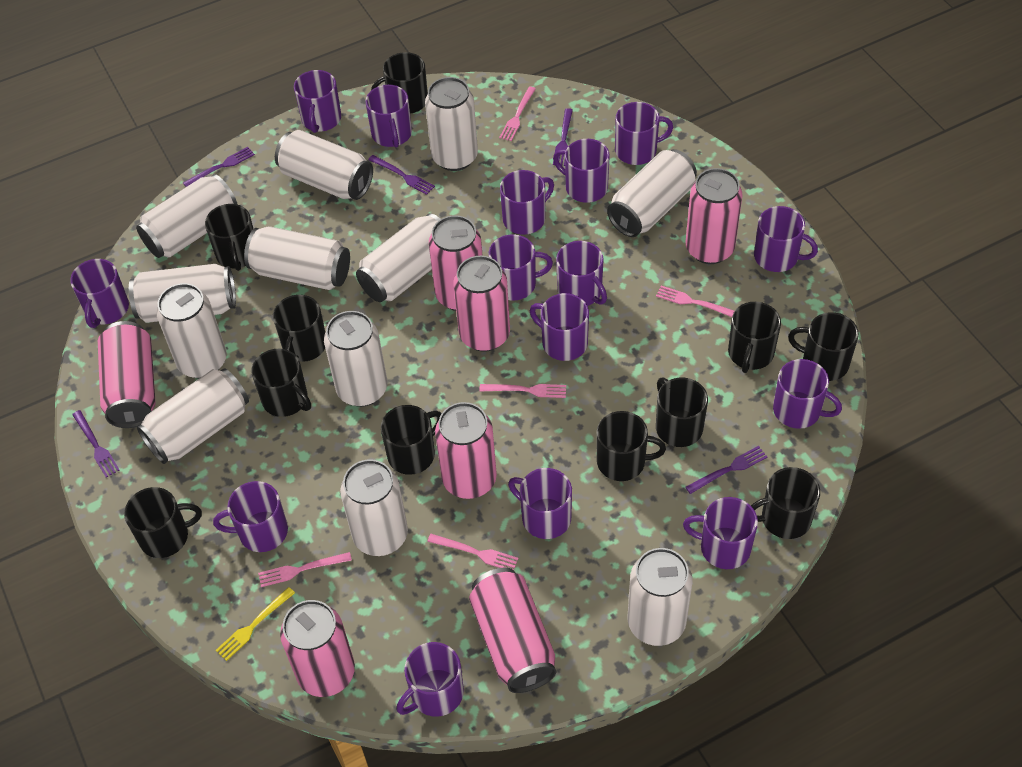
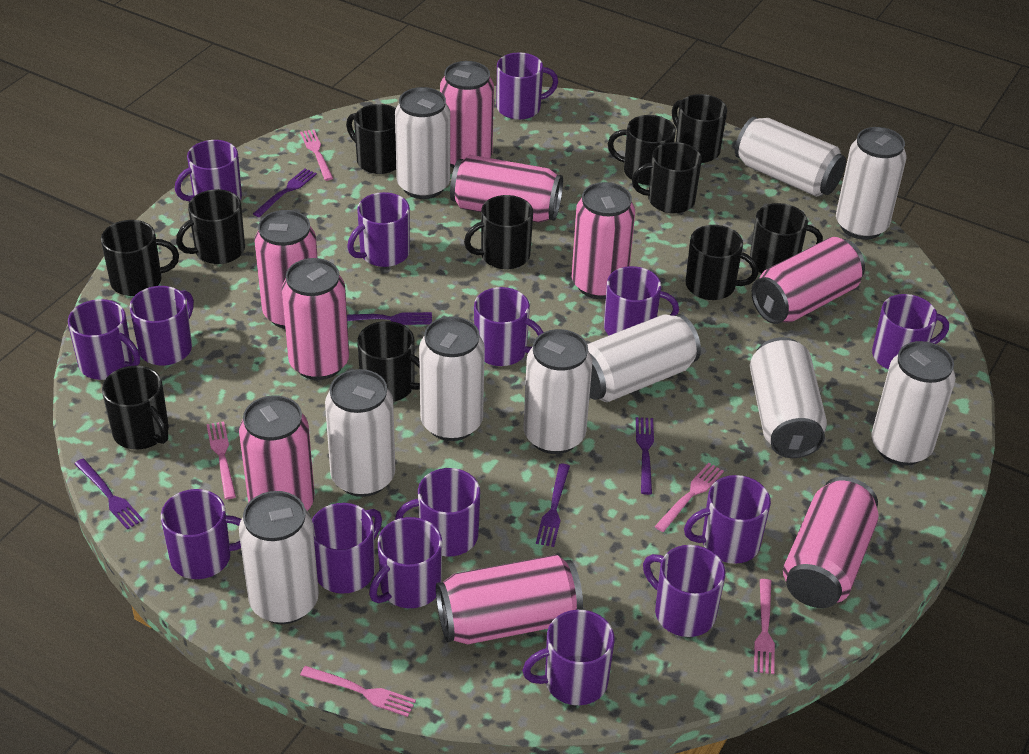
pink can: [98,321,155,428] [280,600,355,697] [429,215,483,311] [435,402,497,499] [453,256,510,352] [469,567,556,693] [686,168,743,264] = 7 -> [239,395,315,511] [255,210,318,329] [282,258,349,380] [436,555,583,644] [440,61,494,168] [450,155,563,223] [572,182,635,299] [751,237,865,324] [783,477,879,608] = 9
white can: [129,264,236,323] [136,174,238,258] [137,368,249,464] [157,283,227,378] [244,226,350,290] [275,130,373,200] [324,311,387,407] [340,459,408,556] [356,213,441,302] [425,77,478,171] [607,149,697,237] [628,548,692,646] = 12 -> [239,491,319,624] [325,369,395,497] [395,87,450,199] [419,316,485,441] [523,329,592,454] [587,314,701,402] [735,117,846,197] [750,337,827,458] [836,127,907,240] [871,341,956,466] = 10
yellow fork: [216,587,295,661] = 1 -> none = 0

